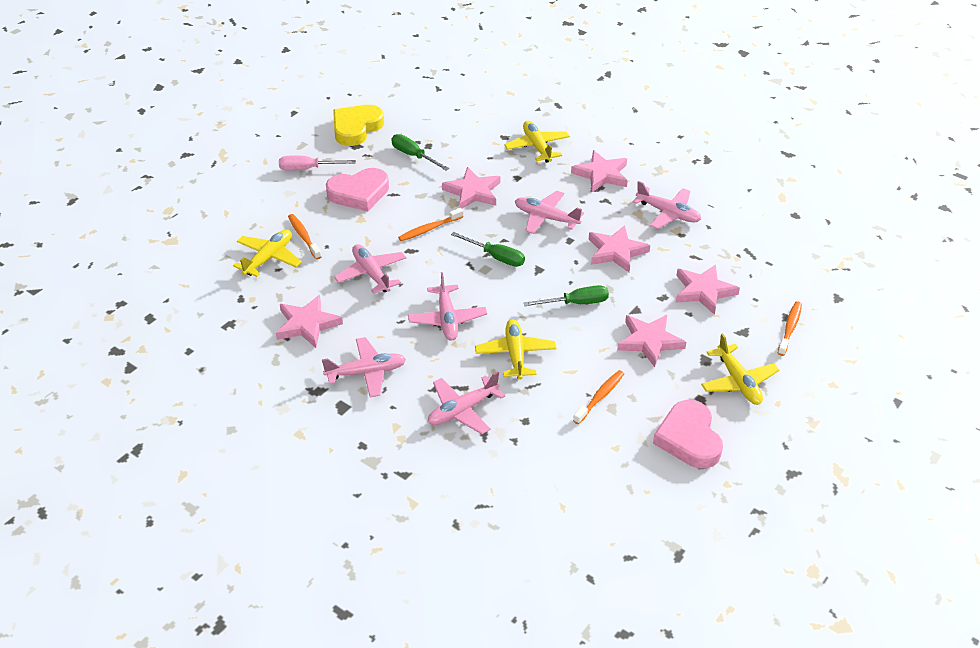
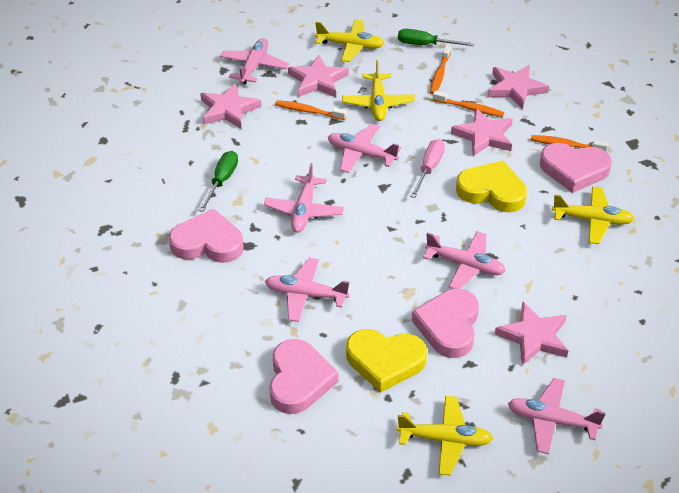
green screwdriver: [391,134,449,170] [451,232,525,267] [524,285,609,306] = 3 -> [198,151,238,212] [398,29,474,46] = 2
pink heart: [326,168,389,212] [653,400,723,469] = 2 -> [169,209,244,263] [269,339,339,414] [412,289,479,358] [540,143,612,193] = 4
pink star: [276,295,343,348] [442,167,500,208] [571,150,628,192] [589,225,650,273] [617,315,686,367] [676,264,740,315] = 6 -> [200,83,261,129] [288,55,348,97] [451,108,513,156] [488,65,549,109] [495,302,568,366] = 5
yellow heart: [333,105,384,146] = 1 -> [346,329,427,393] [456,161,527,212] = 2

